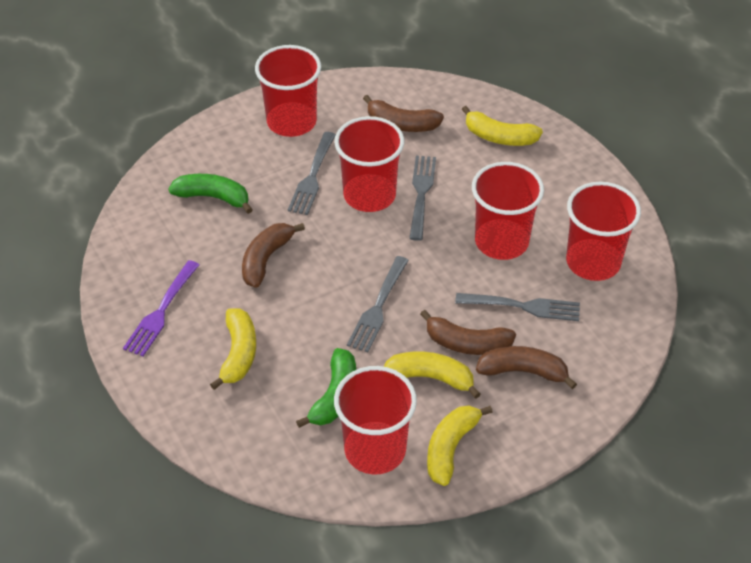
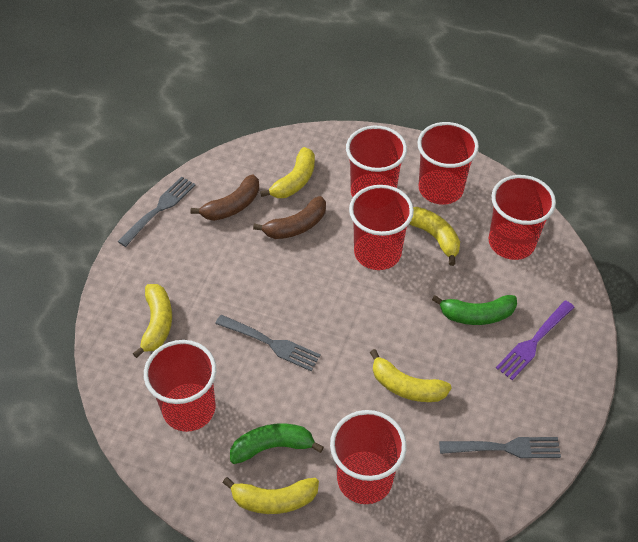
brown banana: [242,223,305,288] [363,95,444,132] [420,310,516,355] [476,346,577,389] = 4 -> [190,175,259,221] [253,196,326,239] = 2
grey fork: [288,132,336,215] [347,256,409,352] [409,156,436,241] [455,293,580,321] = 4 -> [118,177,195,247] [215,315,321,371] [439,437,561,458] = 3
red cup: [255,45,321,137] [334,116,404,212] [334,366,417,474] [472,162,544,260] [566,182,641,281] = 5 -> [144,340,216,432] [330,410,407,504] [346,126,407,197] [349,185,414,270] [417,122,479,205] [489,175,556,260] = 6
yellow banana: [210,308,256,390] [384,351,481,399] [427,406,493,486] [462,106,543,146] = 4 -> [133,284,172,358] [223,477,319,514] [260,147,315,198] [370,349,452,402] [409,207,460,266] = 5

